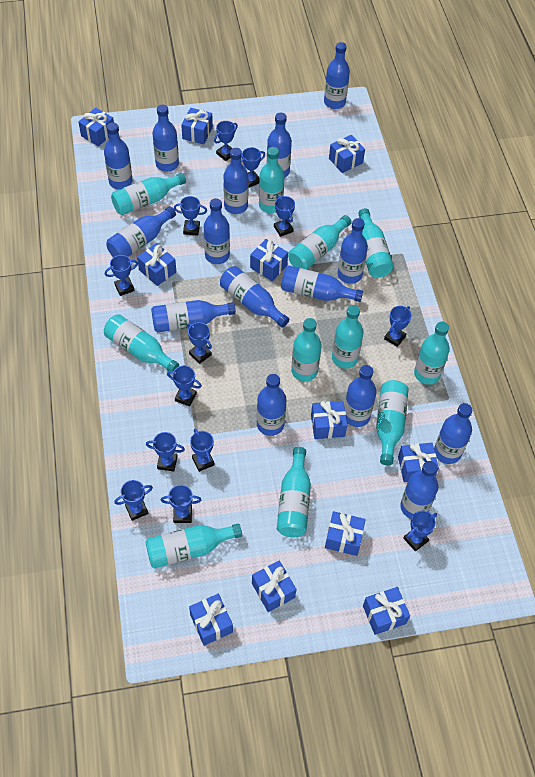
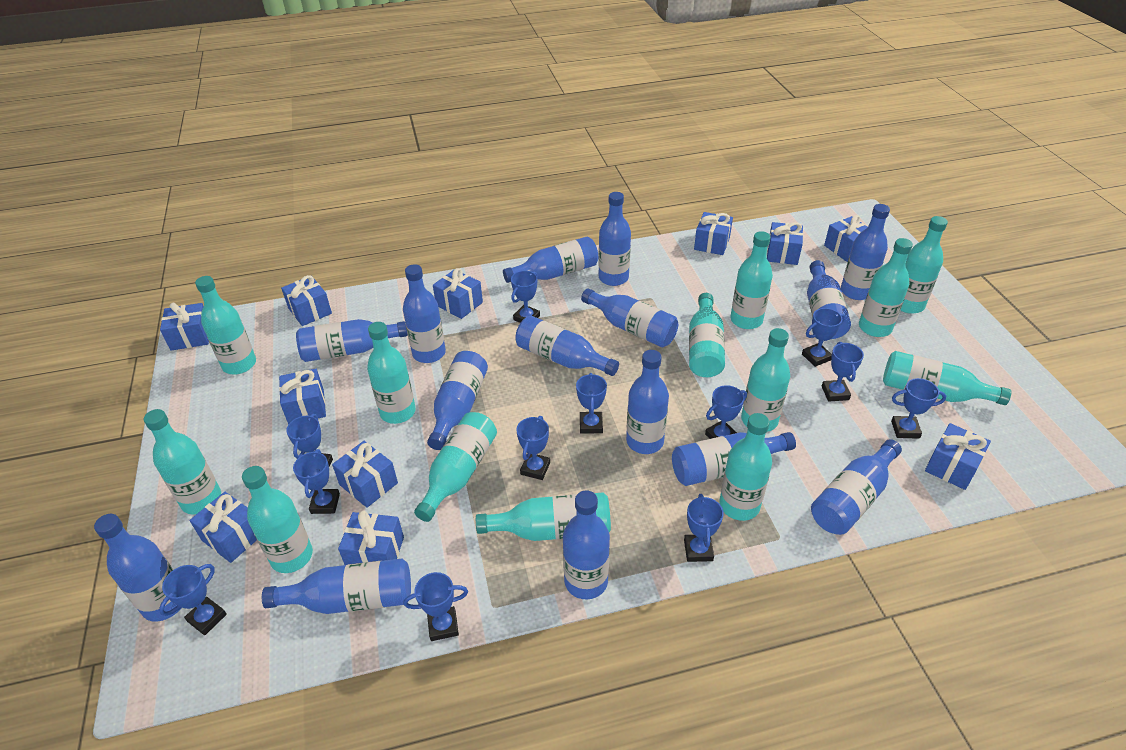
blue trophy: [105,255,138,296] [114,480,153,521] [146,432,185,472] [161,485,201,523] [167,366,202,406] [174,196,207,236] [187,322,212,364] [190,429,215,472] [214,121,238,161] [241,147,265,188] [274,196,295,237] [384,306,412,347] [403,511,437,551] = 13 -> [159,564,227,635] [286,414,333,467] [293,449,340,514] [404,572,468,641] [511,271,540,323] [516,416,550,480] [576,373,607,434] [684,494,724,562] [705,385,747,439] [802,308,845,367] [822,342,864,402] [891,378,946,439] = 12
turquoise bottle: [104,314,179,371] [111,173,186,215] [145,523,242,568] [259,147,284,213] [277,447,311,537] [288,215,352,269] [291,318,322,382] [332,305,364,369] [358,208,394,278] [376,380,409,466] [414,322,450,385] = 11 -> [144,409,221,514] [195,276,256,374] [242,466,313,573] [367,322,416,424] [414,412,497,522] [476,493,611,541] [689,293,725,377] [719,413,772,521] [730,231,773,329] [741,328,790,432] [859,238,913,337] [883,351,1011,405] [900,216,948,314] = 13

